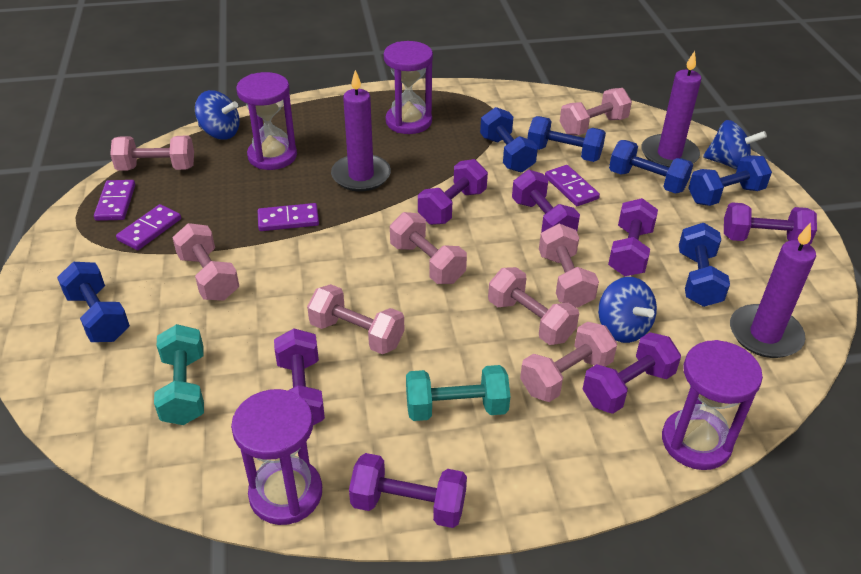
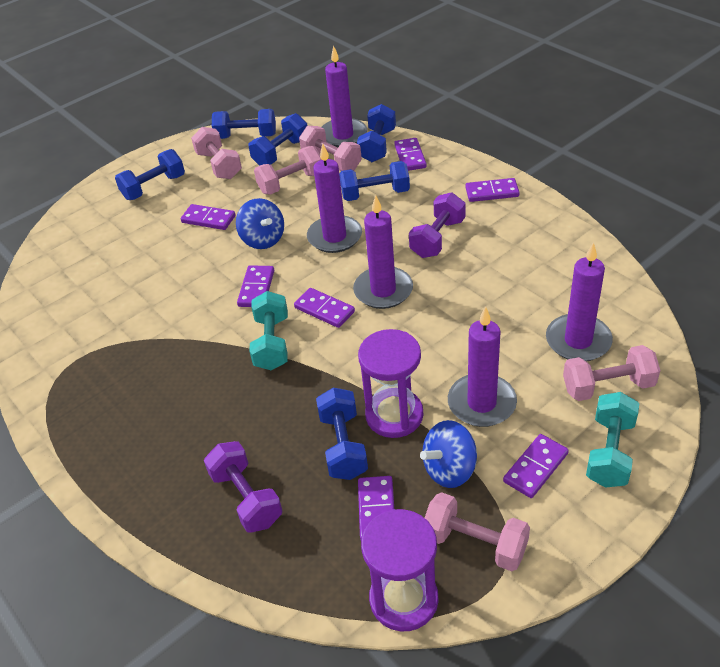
blue spinning top: [195,90,240,140] [598,277,657,343] [703,120,767,170] = 3 -> [236,198,284,249] [420,420,477,488] = 2
pink dumbbell: [110,136,194,171] [172,223,239,301] [307,284,404,354] [390,212,467,284] [488,267,579,345] [520,322,617,402] [539,224,599,308] [560,88,632,135] = 8 -> [191,127,242,179] [254,146,322,194] [299,126,362,171] [425,492,530,571] [563,345,660,401] = 5
purple candle: [331,70,391,192] [641,51,701,168] [730,223,816,358] = 3 -> [307,144,362,253] [321,46,367,147] [353,195,413,309] [448,306,517,427] [546,242,613,362] = 5
purple domino: [94,180,135,221] [116,204,181,250] [258,203,319,231] [545,165,600,206] = 4 -> [181,204,236,230] [237,265,274,307] [294,288,355,328] [358,476,394,540] [394,138,427,171] [465,178,520,202] [503,434,569,498] = 7
purple dumbbell: [274,329,325,425] [349,453,467,528] [418,159,488,225] [512,170,580,233] [583,332,681,414] [608,198,658,276] [724,202,817,245] = 7 -> [204,441,282,533] [409,192,466,258] = 2
purple hourglass: [231,389,322,525] [236,72,297,170] [384,41,433,134] [662,340,763,470] = 4 -> [358,329,423,438] [361,509,439,631] = 2

